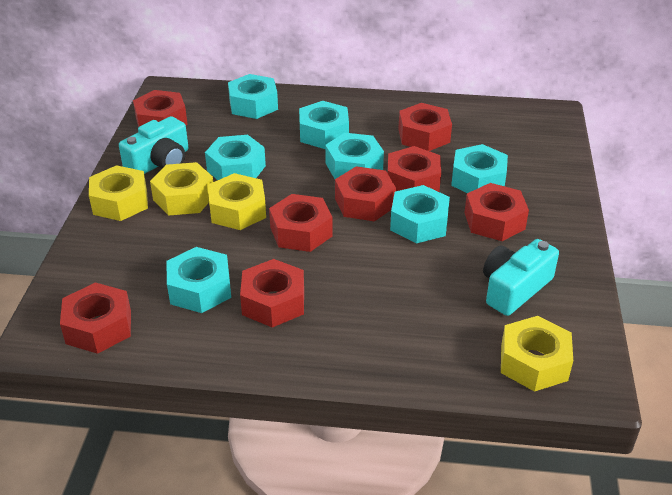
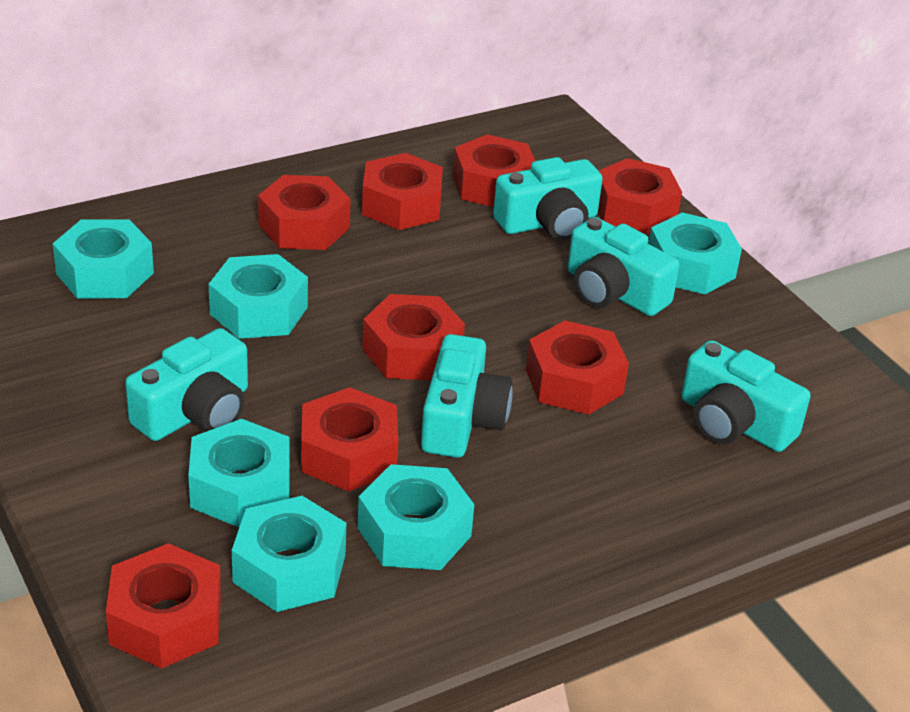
turquoise camera: [119,116,189,174] [483,239,559,316] = 2 -> [125,328,248,441] [421,334,513,458] [493,157,603,241] [568,217,679,316] [681,340,811,452] = 5
turquoise nut: [166,247,231,313] [205,135,266,180] [228,74,278,119] [299,101,349,149] [325,133,384,179] [390,185,450,244] [451,144,508,193] = 7 -> [53,219,154,299] [188,419,290,527] [209,254,308,339] [232,496,347,612] [357,464,475,570] [648,213,742,294] = 6
yellow nut: [89,165,148,221] [150,162,213,216] [208,173,266,230] [501,316,573,392] = 4 -> none = 0

